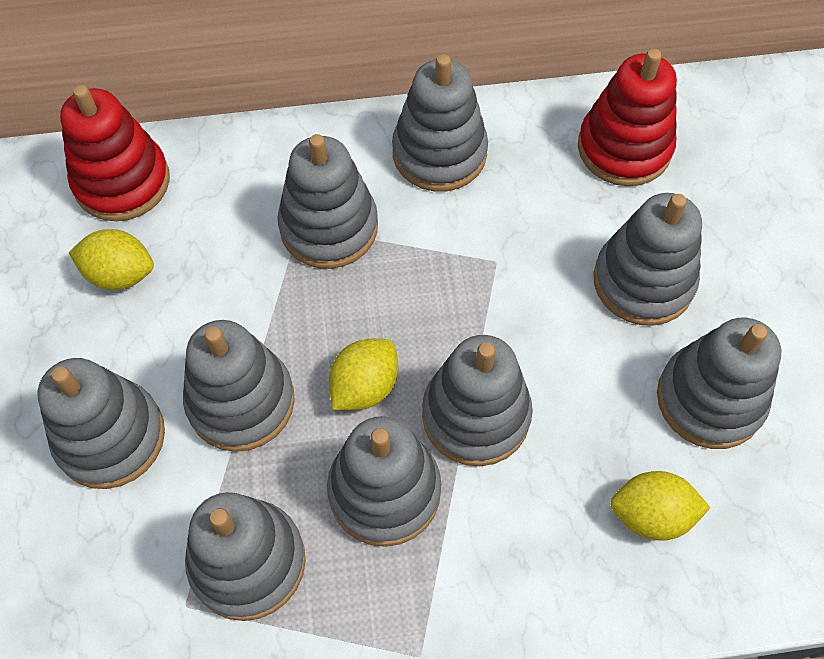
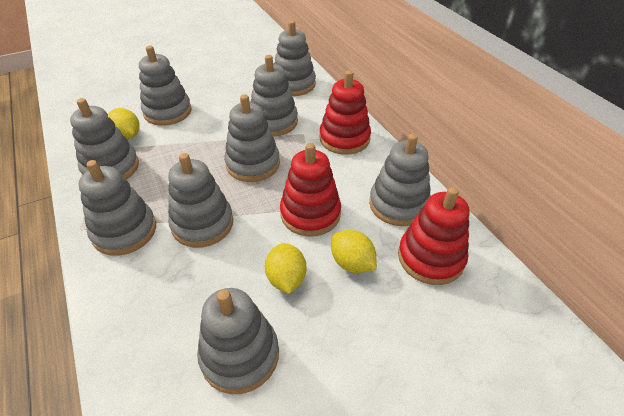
red stacking toy: [60,85,170,221] [578,49,677,186] = 2 -> [280,143,341,237] [320,71,371,155] [398,187,470,285] = 3

